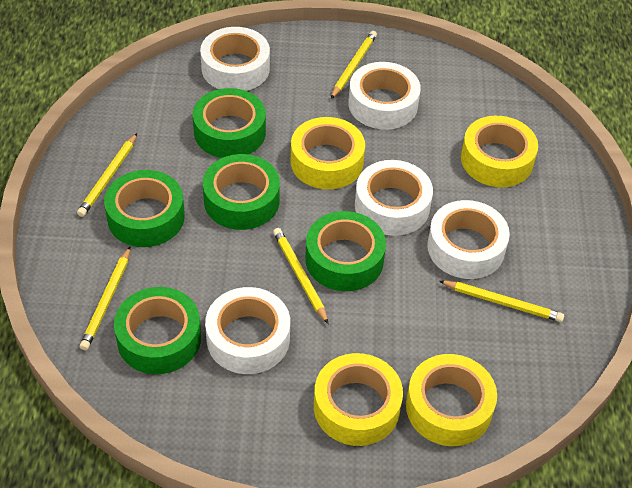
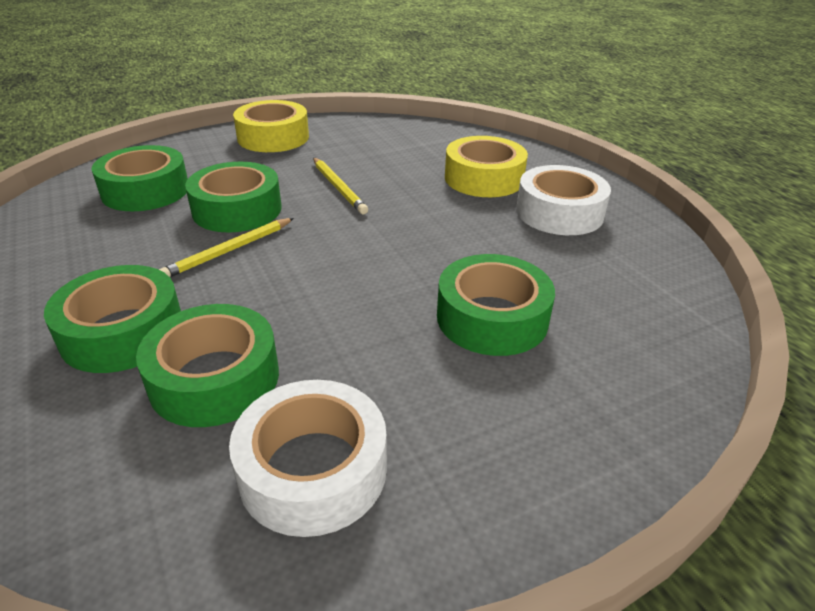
white tape: [200,27,270,91] [205,287,290,374] [348,62,421,130] [355,160,433,236] [427,200,510,279] = 5 -> [229,380,387,537] [516,165,611,235] = 2
yellow pencil: [77,133,137,217] [80,247,130,350] [273,228,328,324] [331,31,377,99] [439,281,564,322] = 5 -> [159,218,294,277] [313,158,368,214] = 2
yellow tape: [291,117,365,189] [314,353,403,446] [406,354,497,446] [461,116,538,187] = 4 -> [233,100,309,152] [445,136,528,197] = 2

